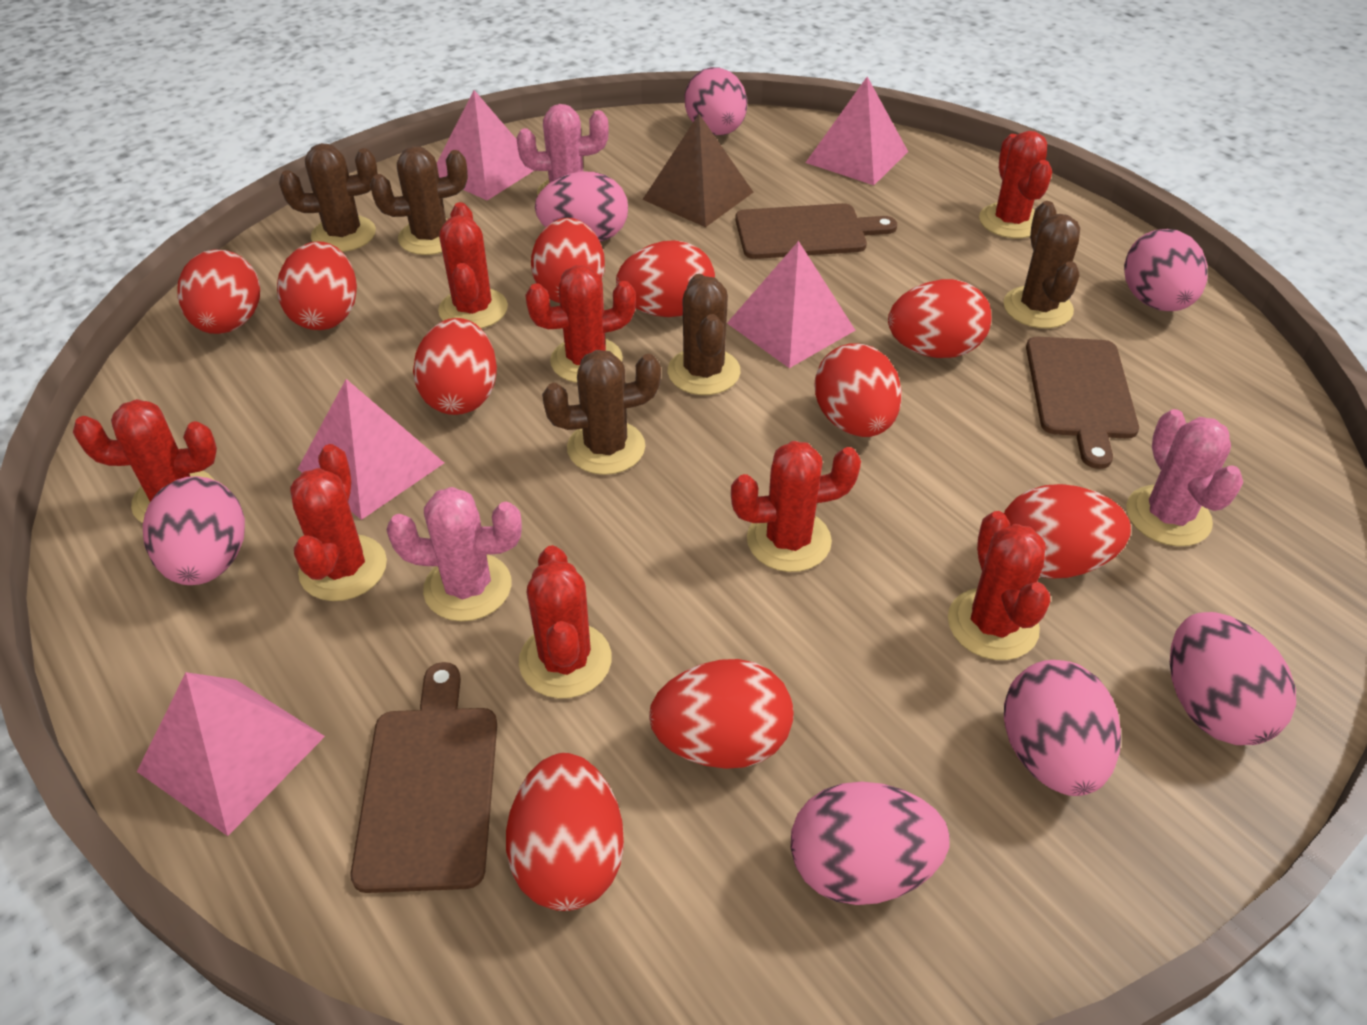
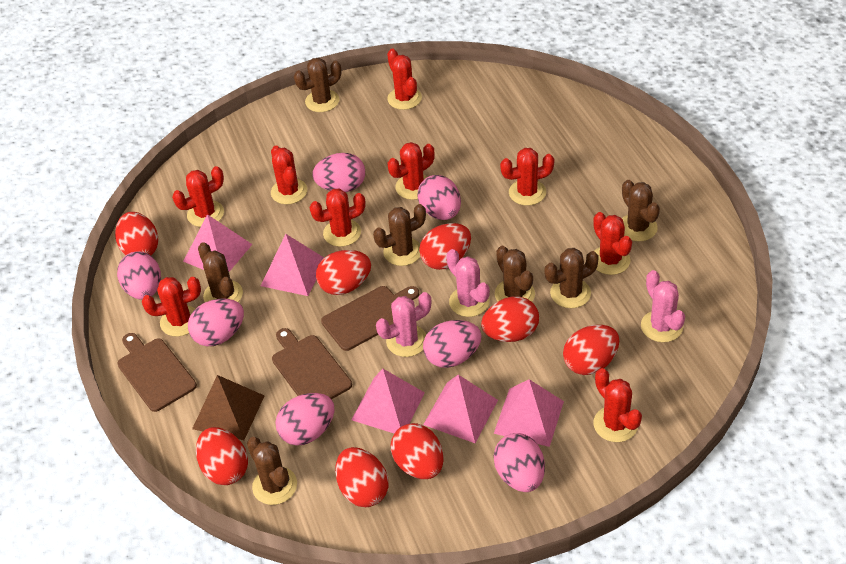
brown cactus: [279,143,378,252] [370,146,468,255] [542,350,661,475] [668,274,740,395] [1003,201,1080,328] = 5 -> [198,242,243,302] [247,437,297,505] [294,58,341,112] [373,204,426,266] [495,246,535,302] [545,248,599,308] [622,180,660,241] = 7
red cactus: [73,399,217,523] [290,444,387,601] [438,202,508,329] [519,545,612,698] [525,265,636,383] [731,441,861,572] [948,511,1050,660] [979,131,1052,238] = 8 -> [142,277,201,337] [172,166,224,227] [271,146,307,204] [309,189,366,247] [387,49,422,110] [388,142,434,200] [500,148,554,206] [593,212,632,275] [594,368,642,442] = 9
red egg: [177,250,260,334] [277,241,357,330] [413,318,497,415] [506,753,624,911] [531,218,605,303] [616,240,715,317] [649,659,793,769] [815,343,902,437] [888,279,992,358] [1004,484,1131,579] = 10 -> [115,212,158,256] [196,427,248,485] [316,250,371,295] [335,447,388,507] [391,423,443,479] [419,223,471,270] [481,296,539,342] [563,325,619,375] = 8

